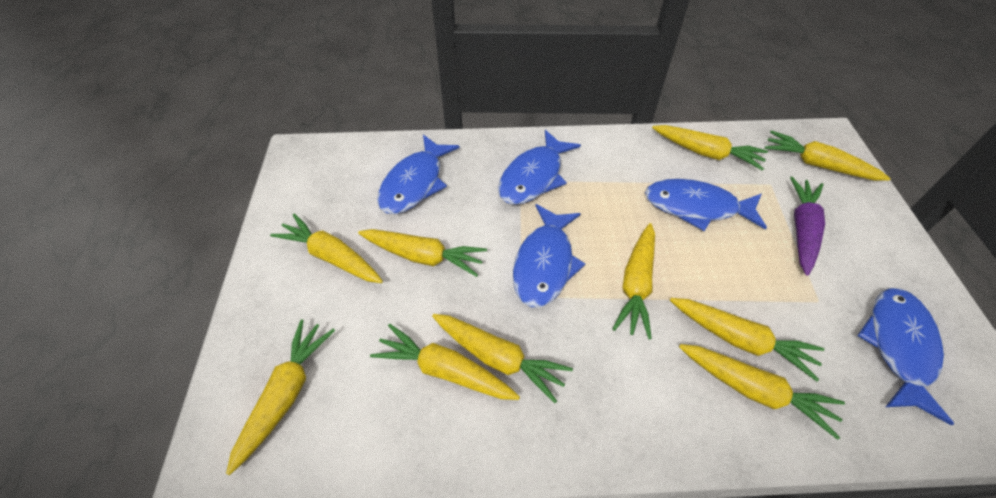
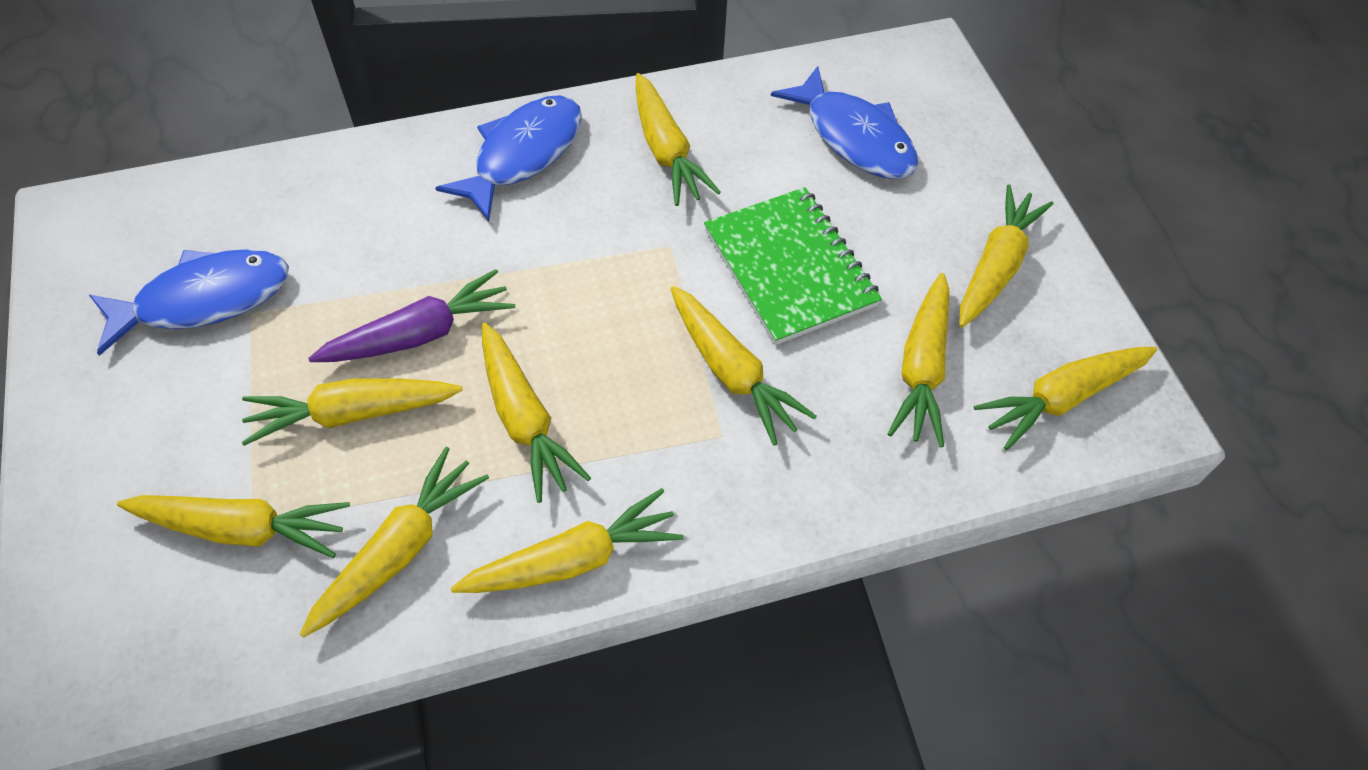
blue fish: [377,135,460,214] [498,130,581,205] [513,204,585,307] [645,179,767,231] [857,288,954,425] = 5 -> [89,249,289,356] [435,95,582,222] [771,66,918,179] = 3
green notebook: none = 0 -> [704,187,882,345] = 1

